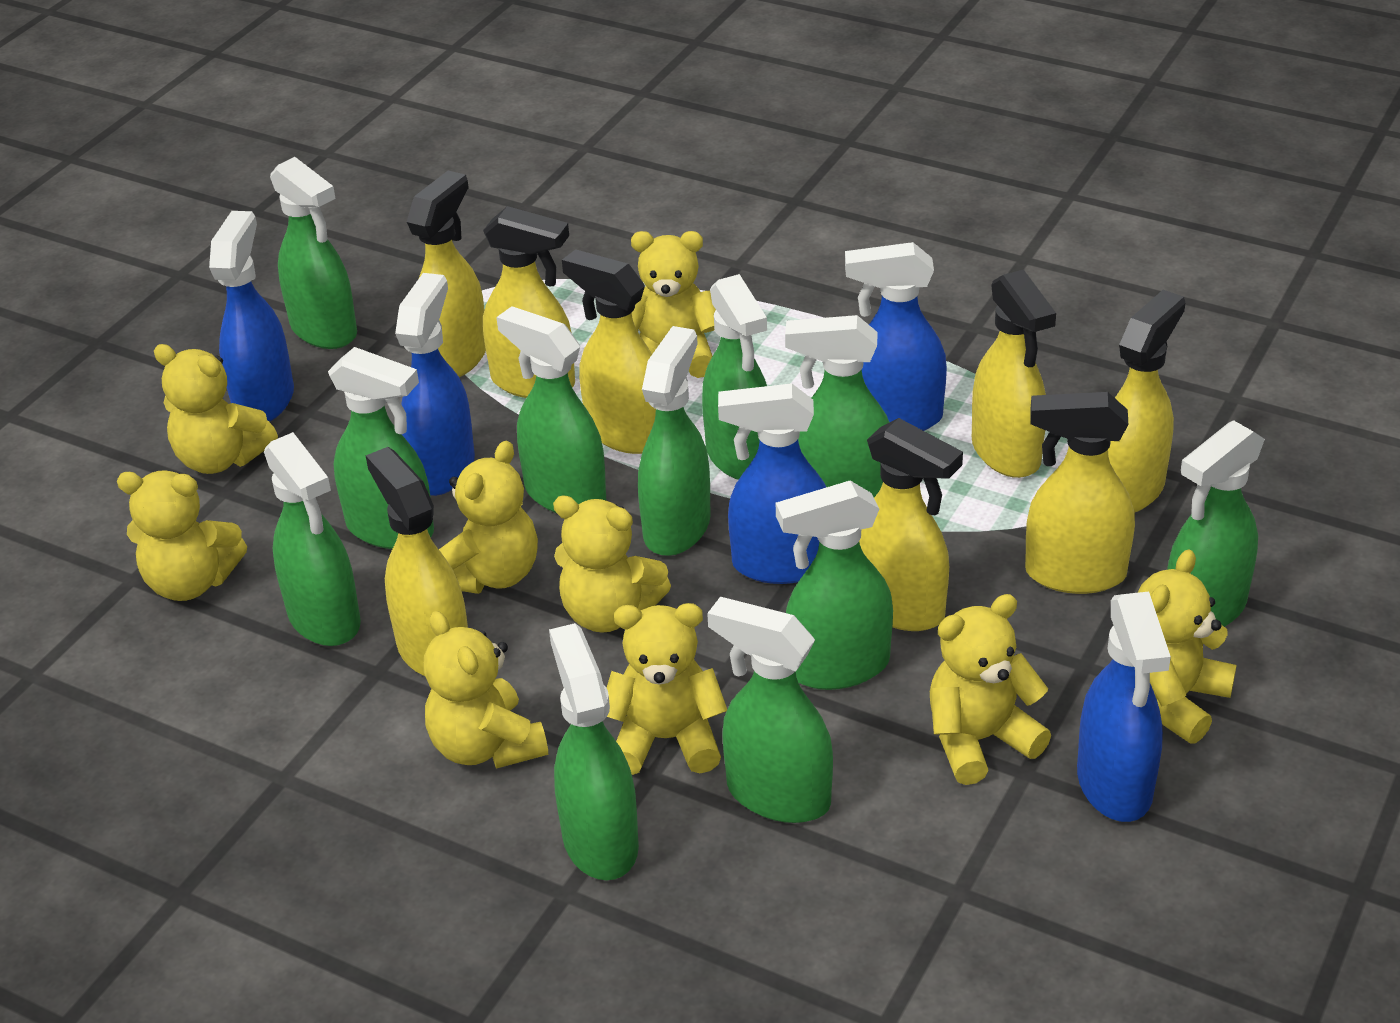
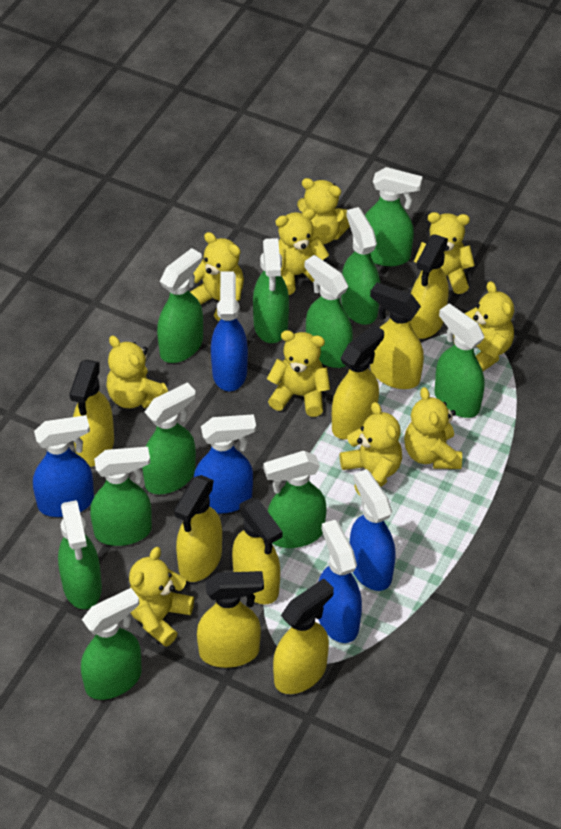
yellow teddy bear: [117,470,247,601] [154,344,278,474] [424,611,548,769] [439,441,538,594] [553,495,671,633] [607,603,727,775] [631,231,716,378] [930,594,1051,785] [1138,549,1237,744] = 9 -> [106,336,168,408] [129,547,194,647] [190,232,244,321] [267,330,330,417] [276,209,329,295] [297,178,350,245] [340,402,402,495] [404,387,462,469] [414,212,475,294] [453,281,514,371] = 10

